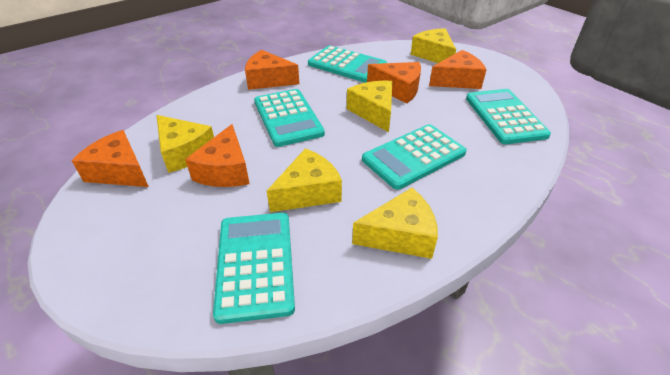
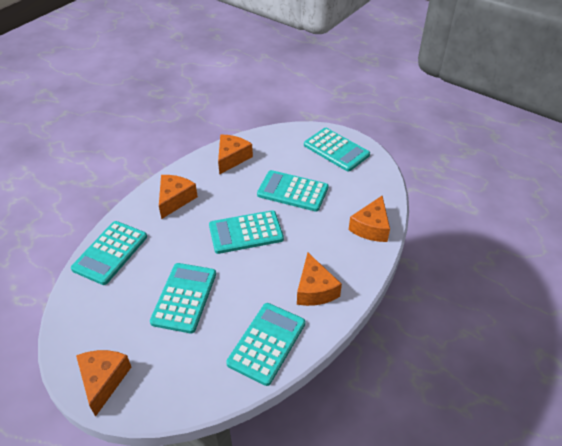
turquoise calculator: [213,213,295,324] [254,89,325,147] [308,45,387,83] [362,124,467,190] [466,89,551,144] = 5 -> [71,221,147,285] [150,263,216,334] [209,210,284,254] [226,303,305,386] [257,170,329,211] [304,128,370,172] = 6
yellow cheese: [156,115,214,173] [267,148,342,212] [347,81,392,132] [352,188,438,259] [411,28,456,63] = 5 -> none = 0

